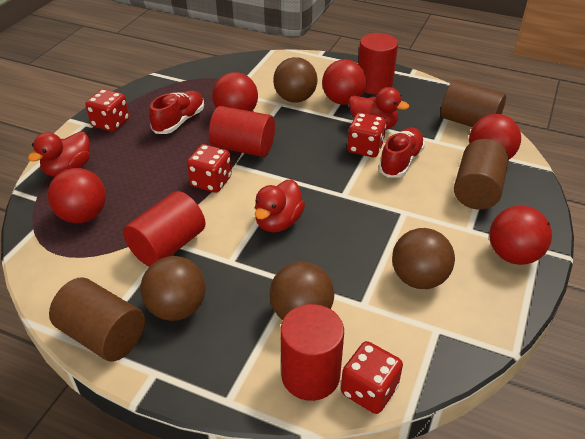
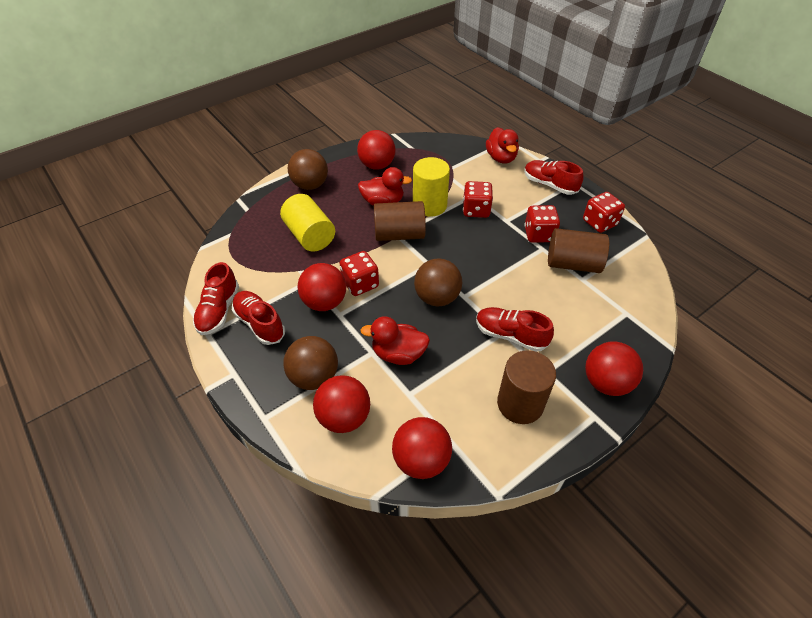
brown ball: [141,256,206,321] [270,262,334,320] [273,57,318,103] [392,228,455,289] = 4 -> [283,336,338,390] [288,149,328,190] [414,258,462,307] = 3
red cylinder: [123,191,206,267] [209,106,275,157] [280,304,344,401] [358,33,398,94] = 4 -> none = 0
red shoe: [149,91,204,134] [378,128,425,178] = 2 -> [193,262,239,335] [232,291,285,345] [476,307,554,352] [524,160,584,195] = 4
yellow cylinder: none = 0 -> [280,194,335,252] [413,157,450,217] = 2

